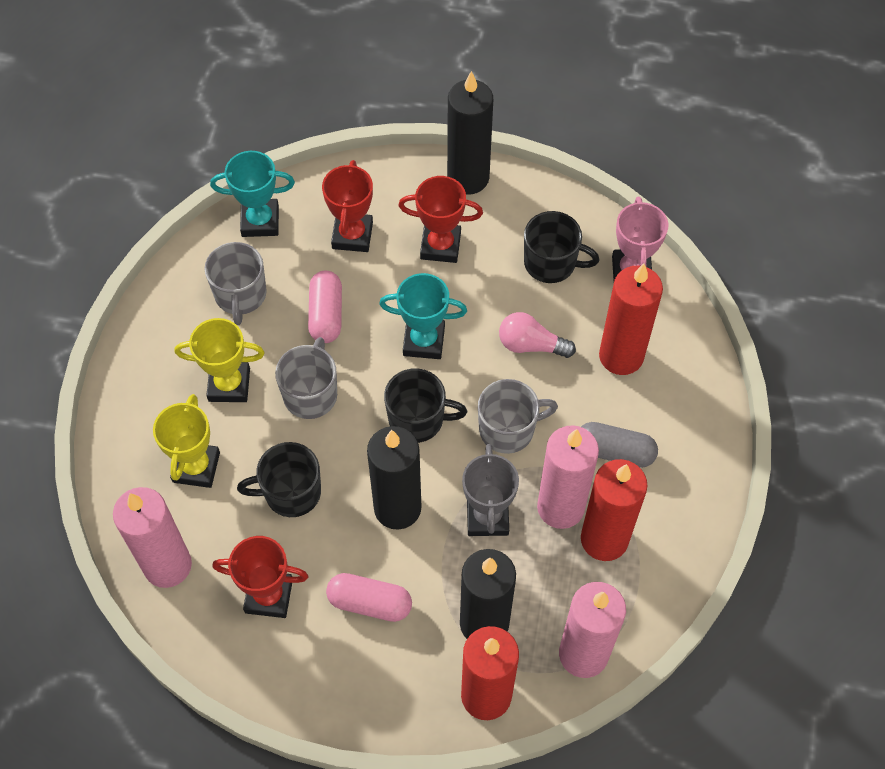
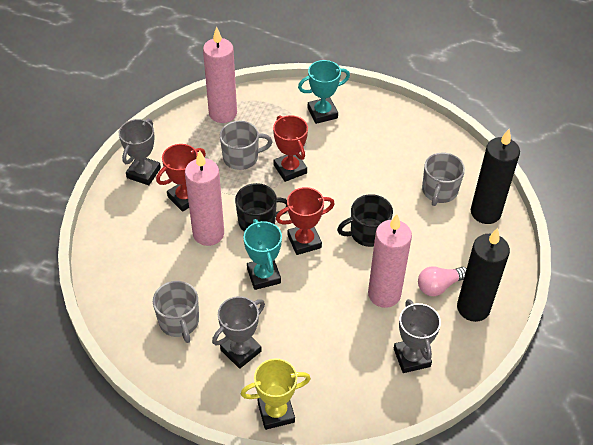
black candle: [367,426,421,530] [447,71,493,195] [460,549,516,639] = 3 -> [457,228,510,322] [471,129,520,224] = 2
black mug: [237,442,321,517] [384,368,467,443] [524,211,600,283] = 3 -> [235,183,288,232] [337,194,393,247] = 2
grey capsule: [581,422,658,468] = 1 -> none = 0
grey trophy: [462,444,519,536] = 1 -> [119,119,161,185] [212,296,265,369] [394,299,441,373] = 3
pink capsule: [308,271,342,343] [326,573,412,622] = 2 -> none = 0
pink trophy: [612,197,668,280] = 1 -> none = 0
red candle: [461,626,519,720] [581,459,648,561] [599,263,663,375] = 3 -> none = 0
yellow trophy: [153,394,220,488] [175,318,265,402] = 2 -> [241,358,311,430] = 1

